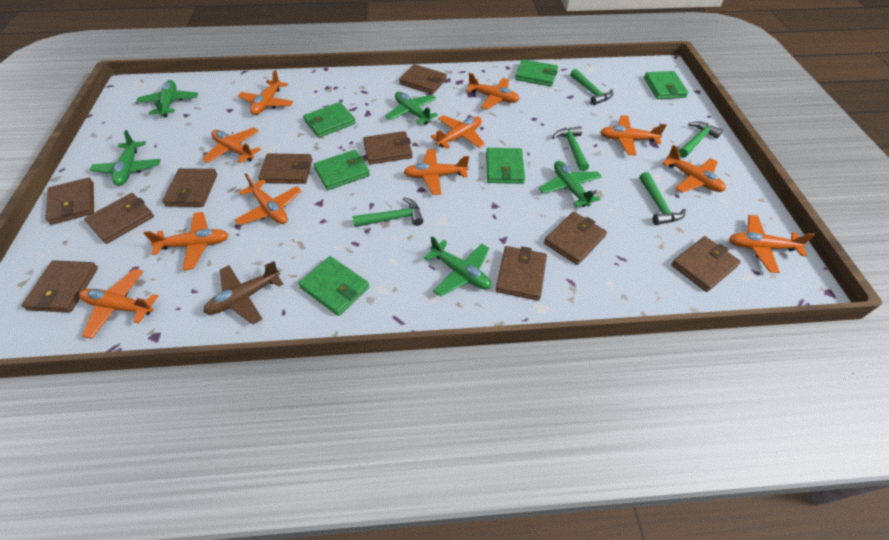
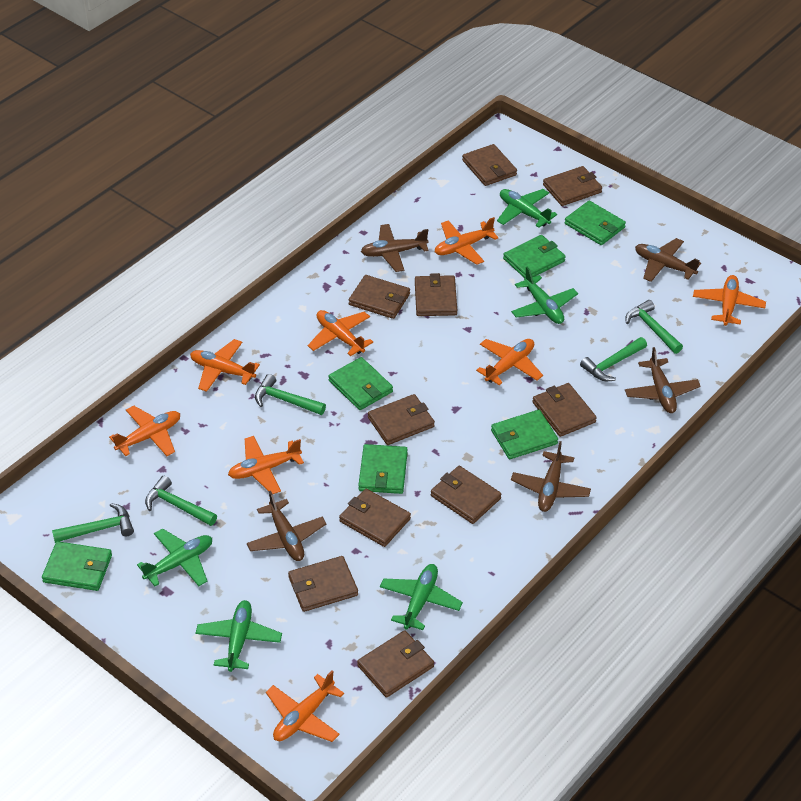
brown plane: [203,261,283,325] = 1 -> [247,491,326,561] [361,224,429,272] [511,441,591,512] [625,347,701,413] [635,238,701,282] = 5
orange plane: [79,269,158,339] [143,212,228,270] [202,127,261,163] [234,173,301,225] [238,70,293,115] [404,149,469,195] [431,115,485,149] [466,73,520,110] [600,115,667,156] [662,145,726,193] [729,215,815,273] = 11 -> [109,406,180,456] [190,339,260,392] [228,436,304,494] [266,670,344,742] [308,310,373,356] [435,217,499,265] [476,339,543,385] [693,275,766,326] = 8

